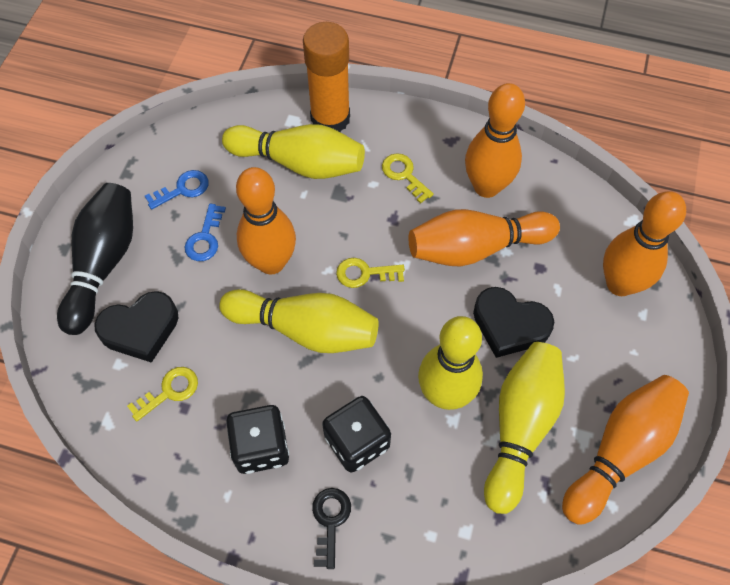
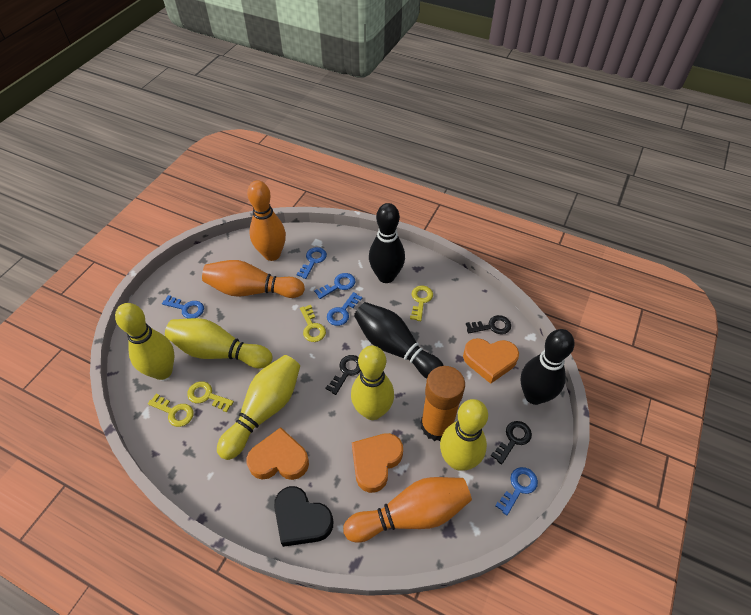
black bowling pin: [57,183,133,335] = 1 -> [354,302,444,379] [369,203,405,283] [521,329,575,405] = 3
black dice: [226,405,289,474] [322,396,391,472] = 2 -> none = 0
black heart: [94,291,179,363] [473,287,554,358] = 2 -> [274,486,333,547] = 1
black key: [312,488,351,569] = 1 -> [326,355,361,395] [466,315,511,334] [491,421,532,464] = 3
blue key: [145,170,209,210] [185,204,226,261] = 2 -> [162,295,204,318] [296,247,327,279] [314,273,356,299] [327,292,362,326] [495,467,538,515] = 5
orange bowling pin: [236,167,296,275] [409,209,560,266] [465,83,525,198] [562,375,689,525] [603,191,686,296] = 5 -> [202,260,305,298] [247,180,286,261] [343,477,472,542] = 3
orange heart: none = 0 -> [246,427,309,480] [352,433,403,493] [463,338,519,384] = 3
yellow bowling pin: [219,289,379,353] [222,124,365,179] [418,316,483,410] [484,342,565,514] = 4 -> [115,303,175,380] [165,318,272,368] [217,355,300,460] [351,346,394,420] [440,399,488,471] = 5
yellow key: [127,367,198,422] [336,258,405,288] [382,153,434,204] = 3 -> [148,394,194,427] [187,381,234,412] [300,305,326,342] [410,285,433,321] = 4

